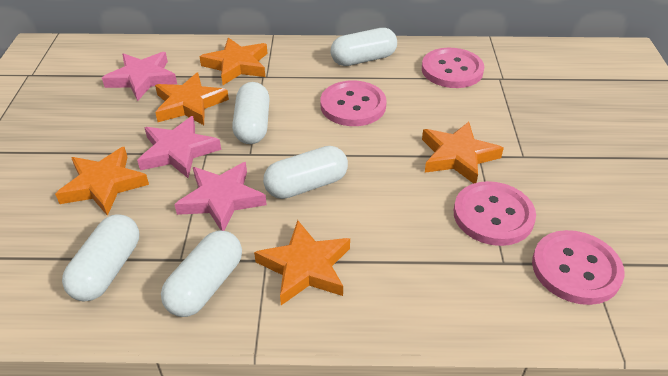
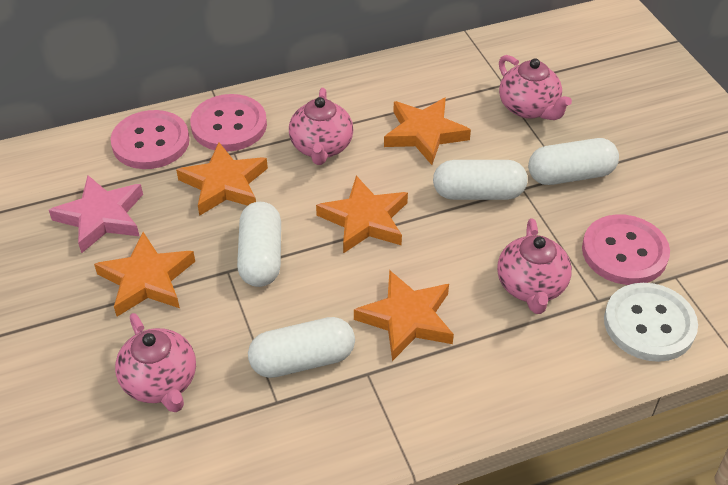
pink button: [320,80,387,126] [422,48,484,88] [454,181,536,246] [532,230,625,305] = 4 -> [110,110,190,169] [190,94,267,152] [582,214,670,285] = 3
pink star: [102,52,177,101] [137,116,221,178] [174,162,267,231] = 3 -> [49,175,143,253] = 1
pink teapot: none = 0 -> [115,313,196,412] [289,88,353,165] [497,218,572,314] [499,55,572,120] = 4
white button: none = 0 -> [604,283,698,362] = 1
white capsule: [62,215,139,302] [161,231,242,317] [232,82,270,144] [263,146,348,199] [331,28,397,66] = 5 -> [237,202,281,287] [248,317,355,378] [433,160,527,200] [528,138,619,185] = 4

